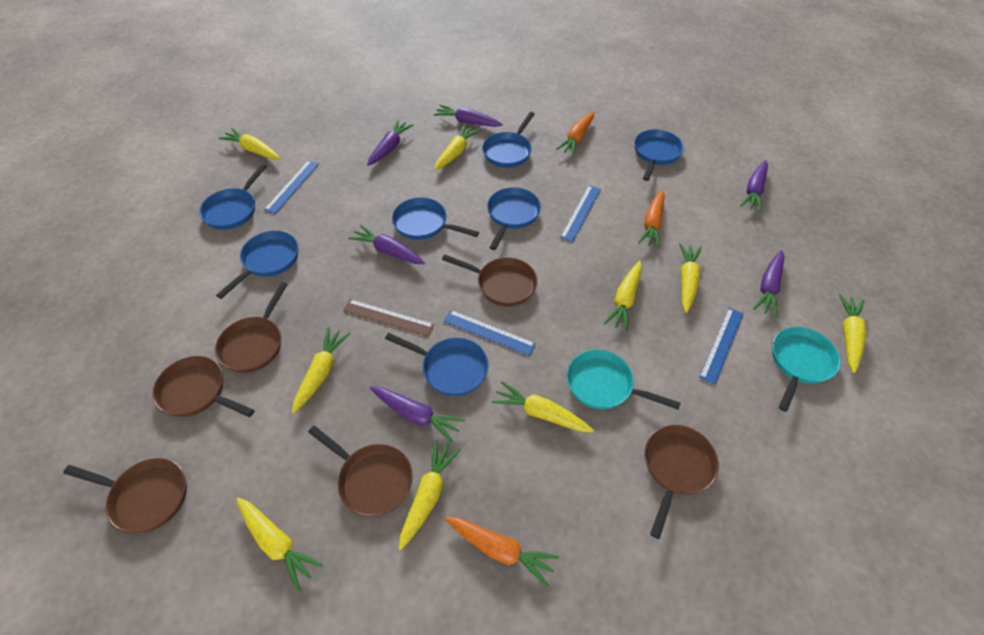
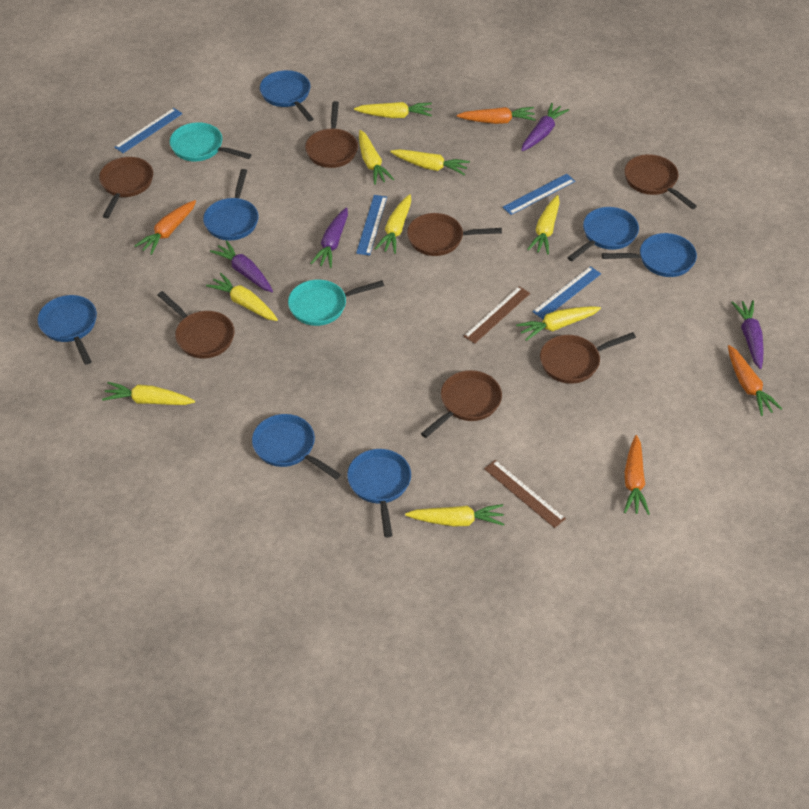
brown pan: [63,458,187,533] [152,356,254,417] [215,282,288,373] [308,426,413,517] [442,255,537,306] [645,425,719,539] = 6 -> [99,157,153,218] [158,291,235,358] [305,101,358,168] [407,213,502,256] [421,370,502,438] [540,332,636,384] [624,154,697,209] = 7
brown ruler: [343,299,434,337] = 1 -> [463,286,530,344] [484,460,566,528] = 2
orange carrot: [445,517,559,587] [556,112,594,155] [638,189,665,248] = 3 -> [135,200,196,255] [457,107,536,124] [624,435,650,515] [728,345,782,416] = 4
purple carrot: [348,225,425,264] [367,120,414,166] [370,386,465,443] [433,104,503,127] [740,160,768,212] [753,250,785,317] = 6 -> [210,240,273,292] [310,207,348,268] [521,103,569,151] [731,300,764,369] = 4

